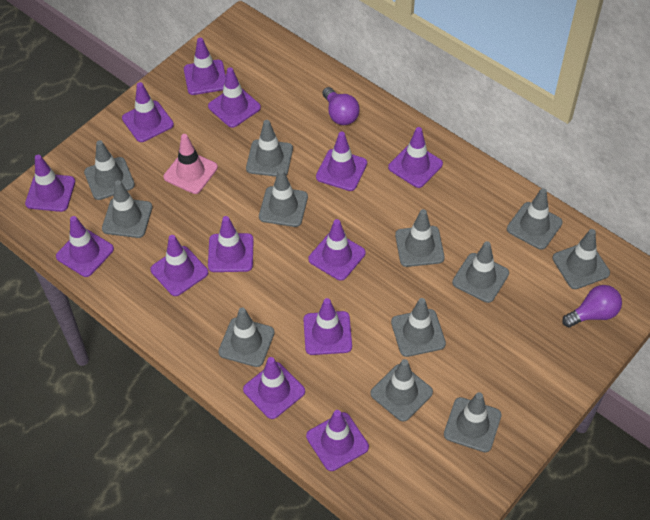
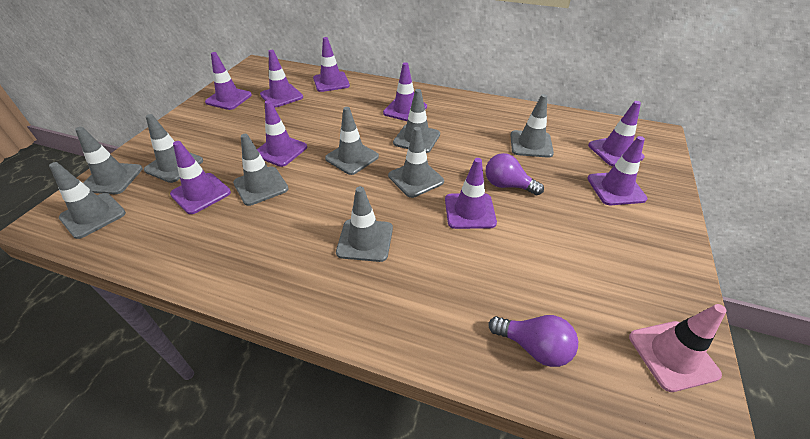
grey traffic cone: [84,140,135,200] [102,180,153,238] [218,308,275,367] [246,120,293,177] [259,169,308,227] [370,359,433,422] [391,298,446,357] [395,209,445,267] [444,392,502,453] [452,241,509,303] [507,188,563,250] [553,229,610,289] = 12 -> [49,162,126,239] [75,127,143,194] [144,114,203,183] [233,134,288,206] [325,107,379,175] [336,186,393,262] [388,127,444,198] [393,89,440,153] [510,94,554,158] = 9
purple traffic cone: [25,155,75,212] [56,216,114,277] [122,82,174,142] [150,235,208,296] [184,38,226,95] [208,67,261,128] [208,216,253,272] [243,357,305,419] [303,298,352,355] [306,410,369,471] [308,219,366,281] [316,132,367,191] [388,127,443,188] = 13 -> [170,141,231,214] [205,52,252,110] [257,100,307,167] [260,50,303,108] [313,37,350,92] [383,62,427,121] [445,158,497,229] [587,136,647,205] [588,101,644,166] = 9

